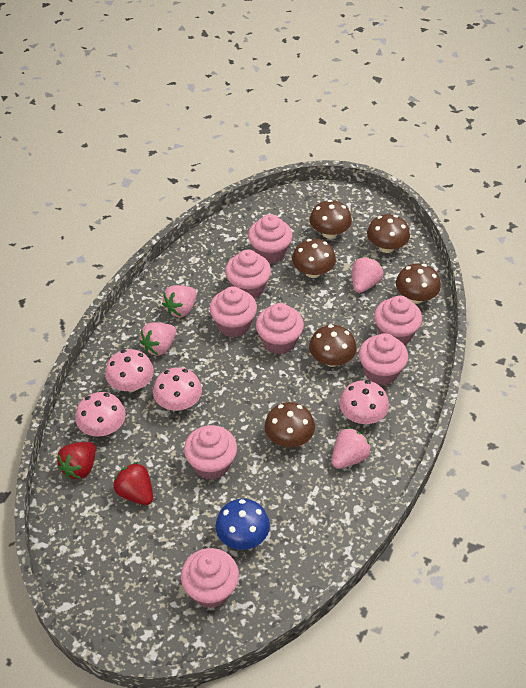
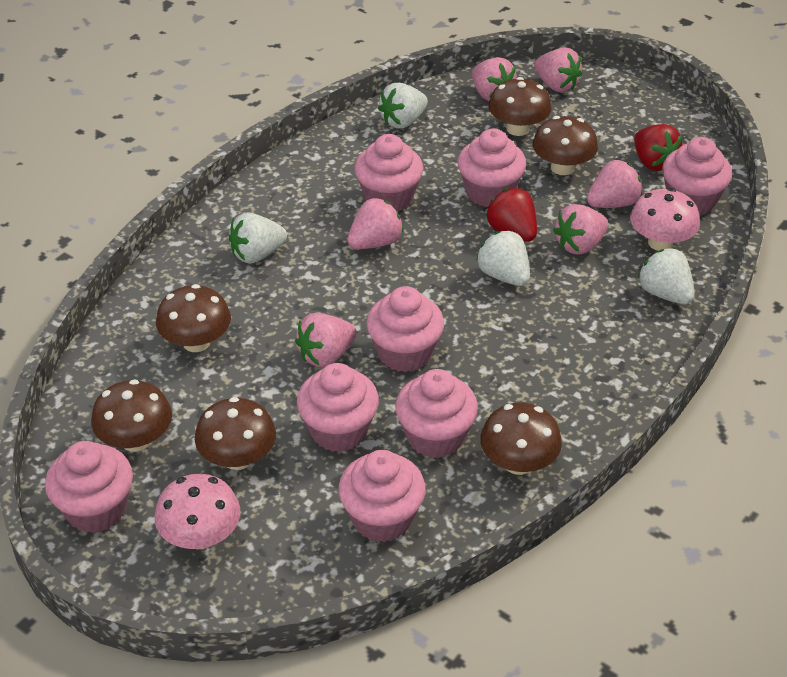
blue mushroom: [215,499,270,550] = 1 -> none = 0
pink mushroom: [75,392,126,437] [105,349,154,392] [153,367,202,411] [339,380,389,424] = 4 -> [154,474,240,549] [630,188,700,251] = 2
pink strawberry: [140,322,176,356] [162,285,197,317] [332,427,371,469] [352,257,383,293] = 4 -> [295,313,357,367] [347,198,404,249] [472,57,517,101] [534,47,583,92] [553,204,608,255] [587,160,642,208] = 6
white strawberry: none = 0 -> [229,212,287,264] [378,83,428,129] [476,231,530,286] [637,248,695,304] = 4

